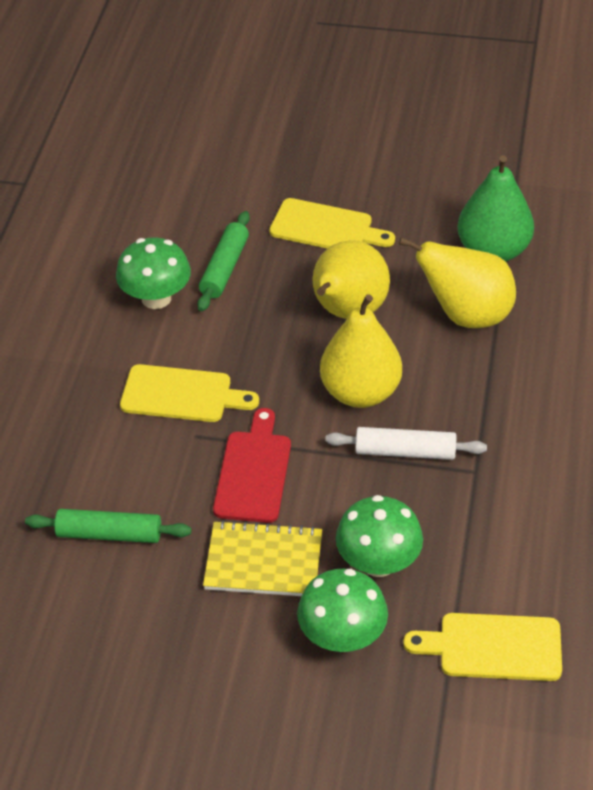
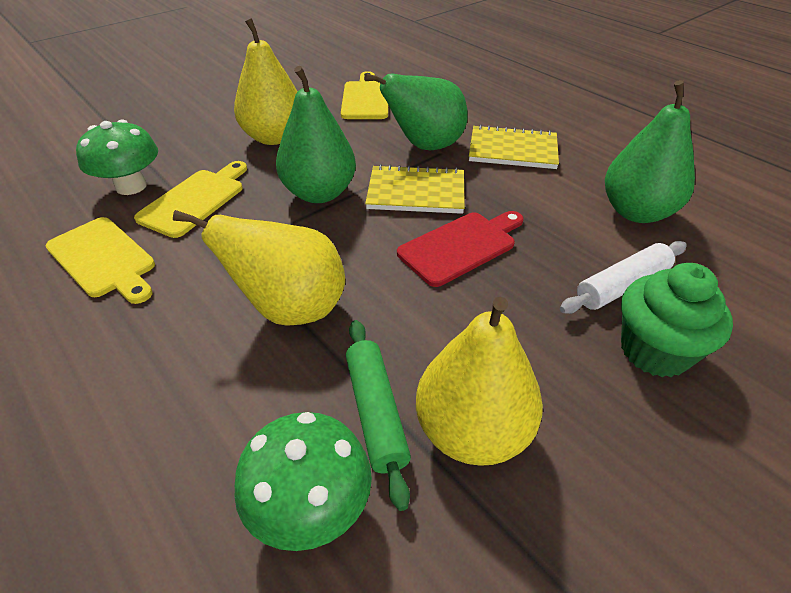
green cupcake: none = 0 -> [621,263,733,377] = 1
green mushroom: [116,238,191,309] [297,568,388,652] [336,495,423,577] = 3 -> [76,119,158,195] [234,412,372,551] = 2
green pear: [458,155,534,262] = 1 -> [276,66,356,203] [364,73,467,150] [605,80,695,223] = 3
green rolling pin: [25,509,192,543] [197,211,250,311] = 2 -> [346,320,411,511] = 1
yellow notebook: [203,520,322,596] = 1 -> [365,164,465,214] [469,124,559,169] = 2

